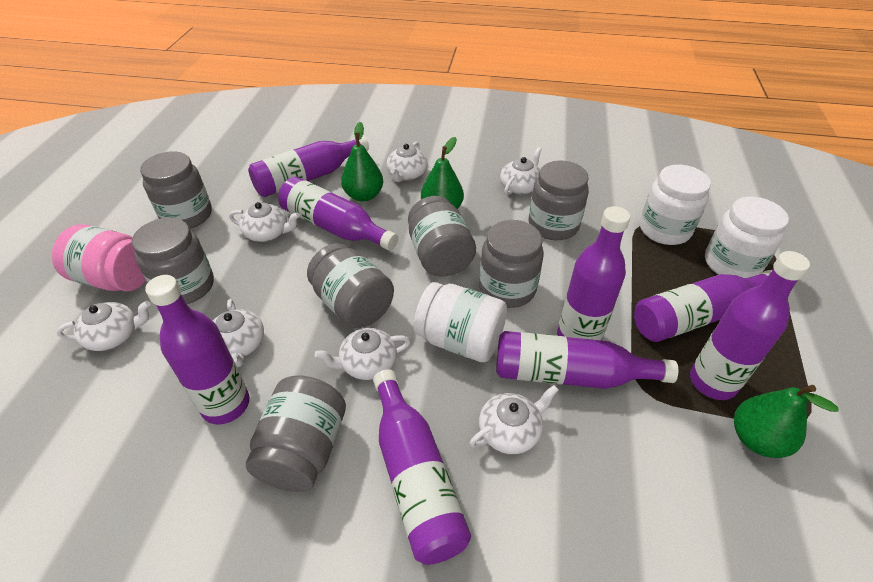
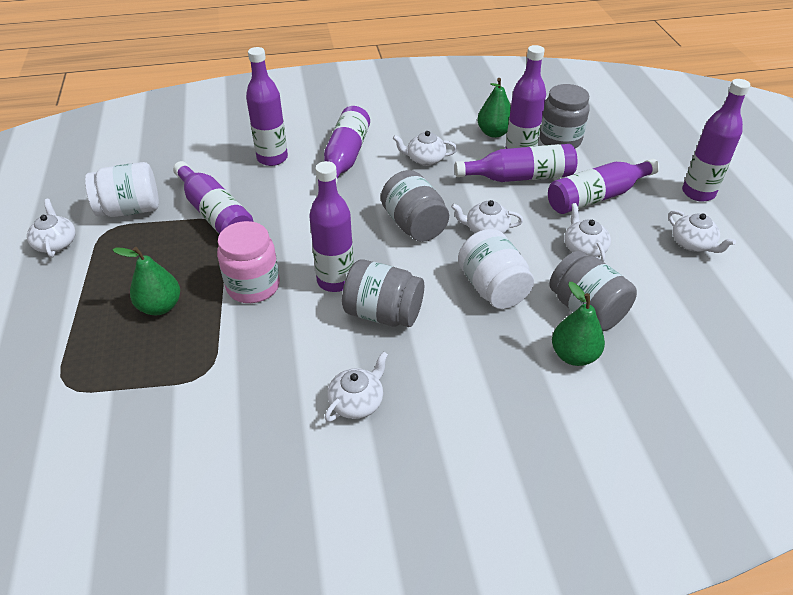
grey jar: [132,218,214,304] [140,151,212,229] [246,375,346,492] [307,243,394,328] [408,196,476,277] [479,220,544,308] [528,161,589,240] = 7 -> [342,259,424,327] [381,170,449,242] [539,84,590,148] [549,251,637,331] = 4
white jar: [414,282,507,362] [640,165,711,245] [705,197,789,278] = 3 -> [85,162,159,217] [458,229,534,309] = 2
white teapot: [56,301,150,351] [213,299,264,367] [229,202,300,242] [315,328,411,380] [387,142,428,182] [469,385,559,454] [500,147,542,196] = 7 -> [27,199,76,258] [325,351,388,422] [393,131,457,166] [451,200,523,234] [564,203,611,262] [668,210,736,253] = 6

